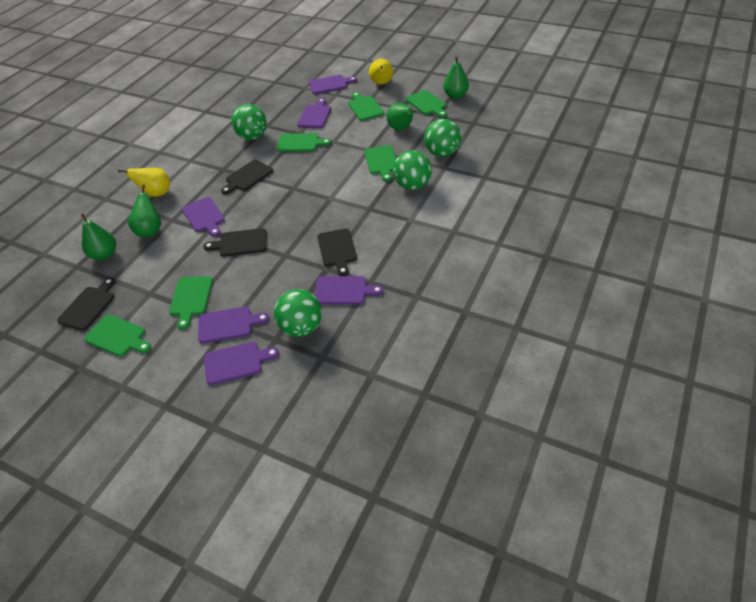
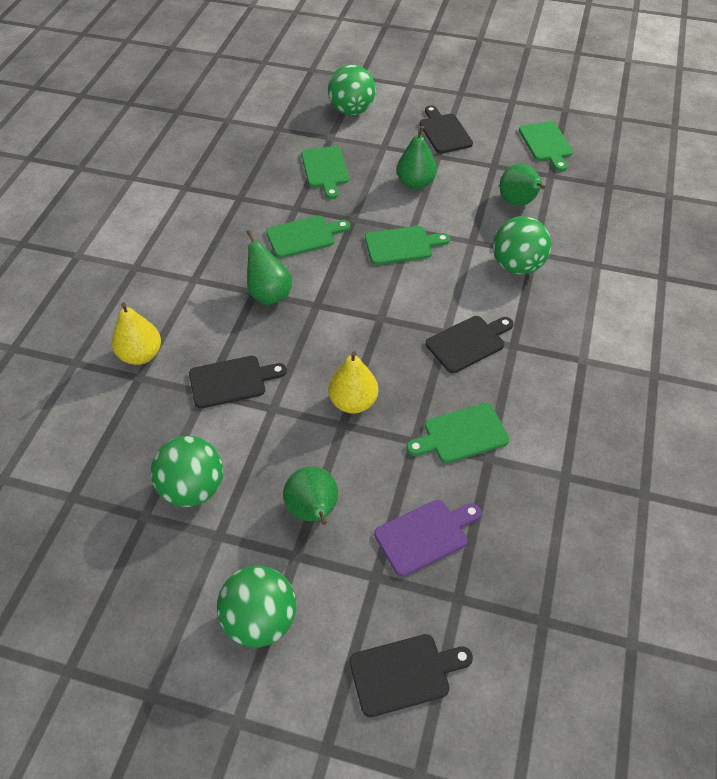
green cutting board: [84,315,151,357] [169,276,213,330] [277,133,331,152] [348,92,384,121] [364,145,396,182] [406,90,447,118] = 6 -> [266,216,350,258] [301,146,349,199] [365,226,450,265] [406,403,509,463] [519,121,573,172] = 5
purple cutting board: [182,197,225,237] [198,307,269,343] [204,342,279,385] [297,98,331,128] [309,75,357,94] [314,276,383,305] = 6 -> [374,500,481,577] = 1

